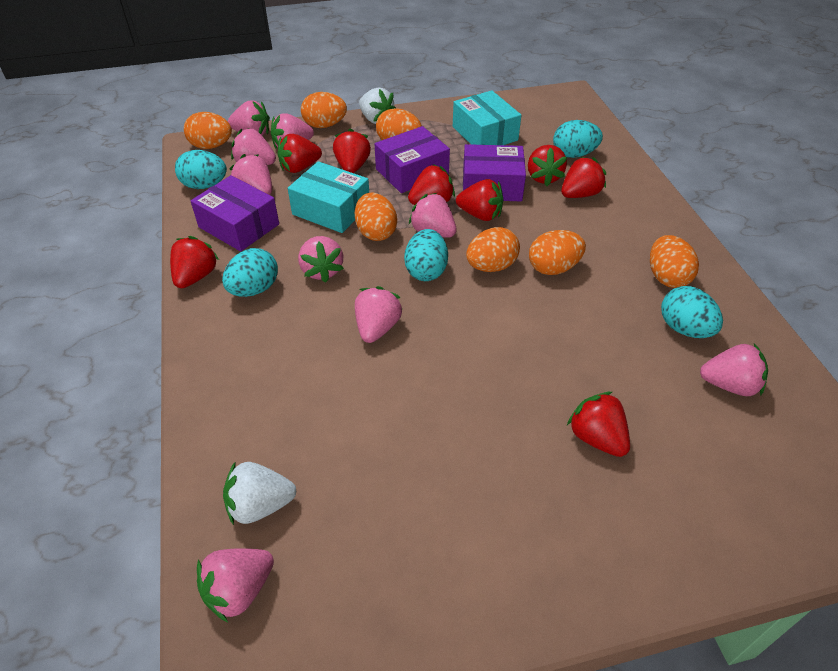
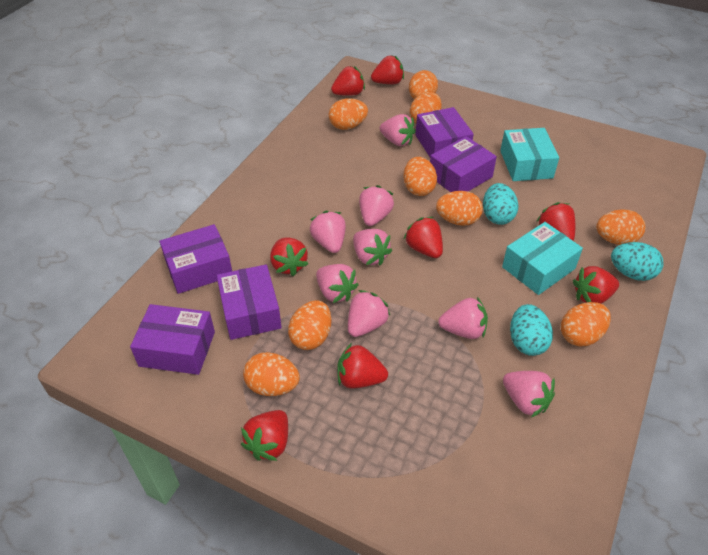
orange egg: [184,112,232,149] [301,92,347,128] [355,192,397,241] [376,108,422,140] [466,227,520,272] [529,230,586,275] [650,235,699,288] = 7 -> [243,352,300,396] [288,300,331,350] [329,98,368,130] [403,157,437,196] [409,70,438,99] [410,92,442,123] [436,191,483,226] [561,302,611,346] [596,209,645,245] = 9
pink strawberry: [197,548,274,622] [228,100,270,136] [230,154,272,195] [231,128,276,165] [271,113,314,149] [298,236,344,283] [355,286,403,343] [409,193,457,238] [700,344,768,396] = 9 -> [310,211,346,253] [316,264,358,303] [348,290,390,337] [353,229,392,266] [359,185,394,226] [380,114,416,146] [438,297,488,339] [503,371,555,417] = 8
purple box: [191,175,279,251] [375,126,450,193] [463,144,526,201] = 3 -> [130,304,215,375] [160,224,232,294] [217,264,282,340] [415,107,474,157] [430,136,497,192] = 5
turquoise egg: [175,150,227,189] [222,248,278,297] [404,229,448,281] [553,120,603,158] [661,286,723,338] = 5 -> [483,183,518,225] [510,304,553,356] [611,242,664,281] = 3
white strawberry: [223,461,296,525] [359,87,396,124] = 2 -> none = 0

